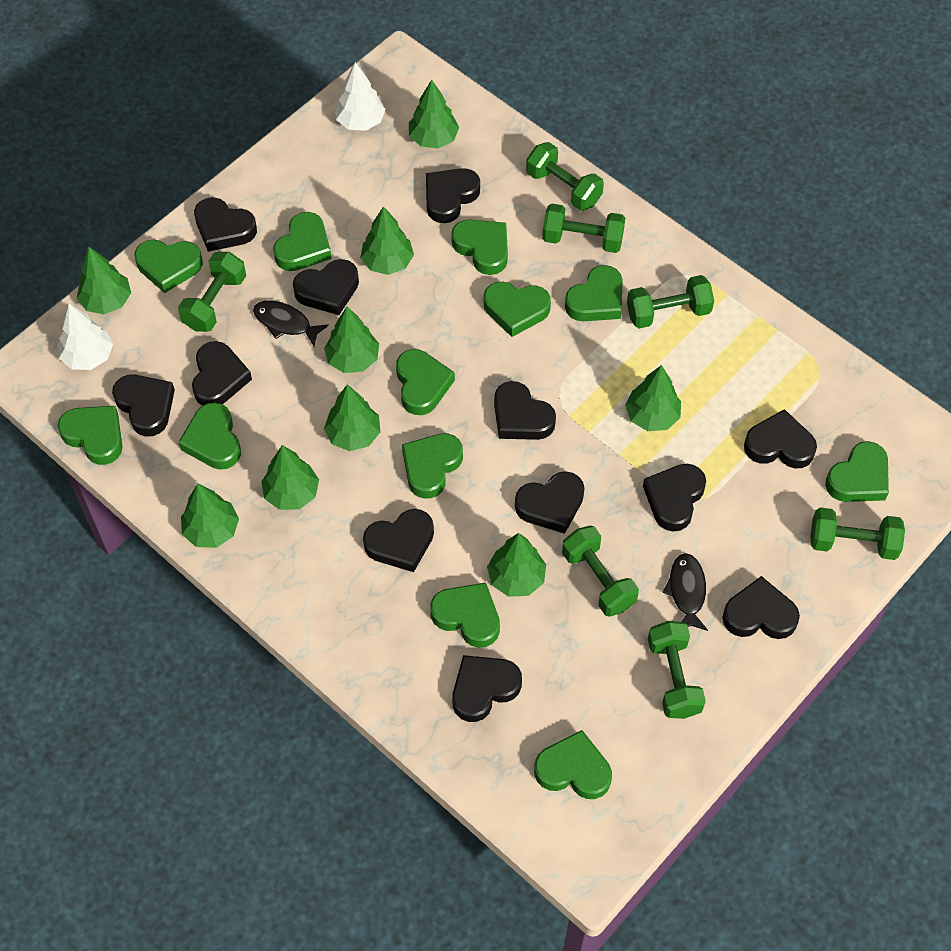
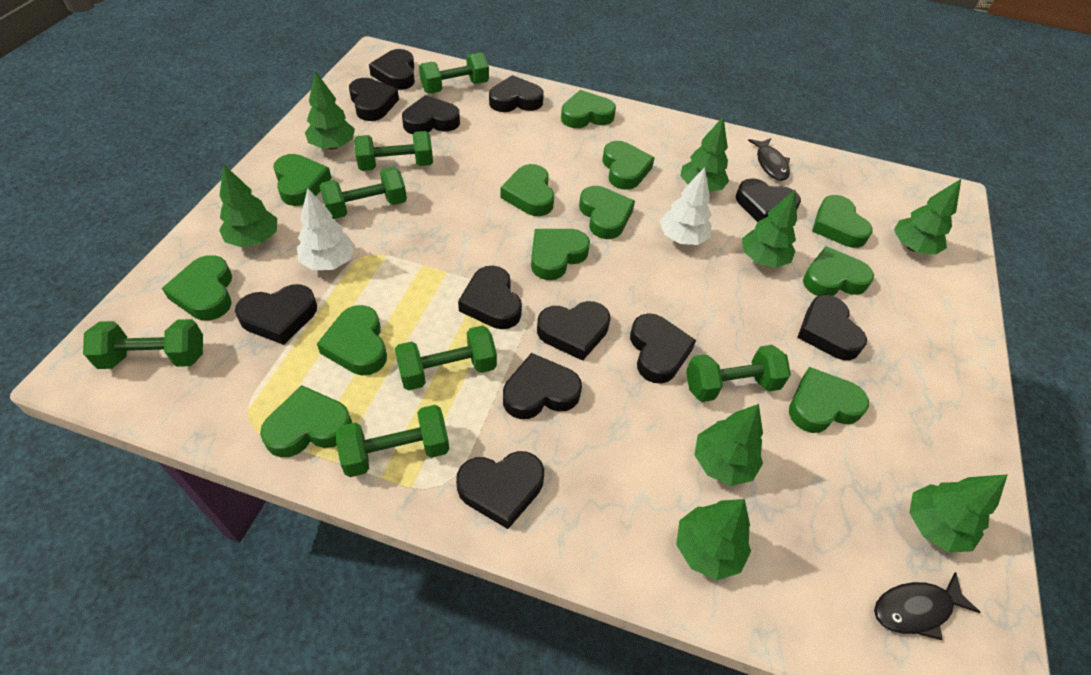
green tree: [77,247,131,314] [181,484,239,548] [261,445,319,510] [324,307,379,373] [324,384,380,451] [361,206,414,275] [409,80,459,148] [487,533,546,597] [625,365,681,431] = 9 -> [219,164,277,247] [305,71,355,150] [676,499,751,580] [681,117,729,192] [694,404,763,486] [742,190,797,268] [894,179,961,255] [909,474,1008,552] = 8

